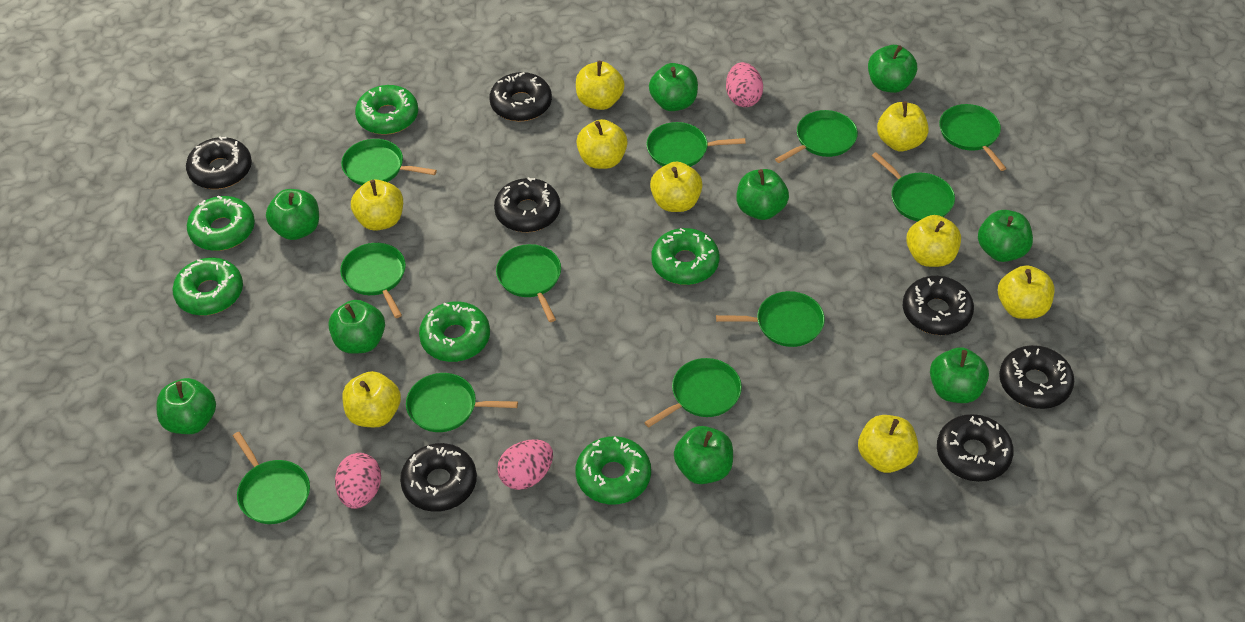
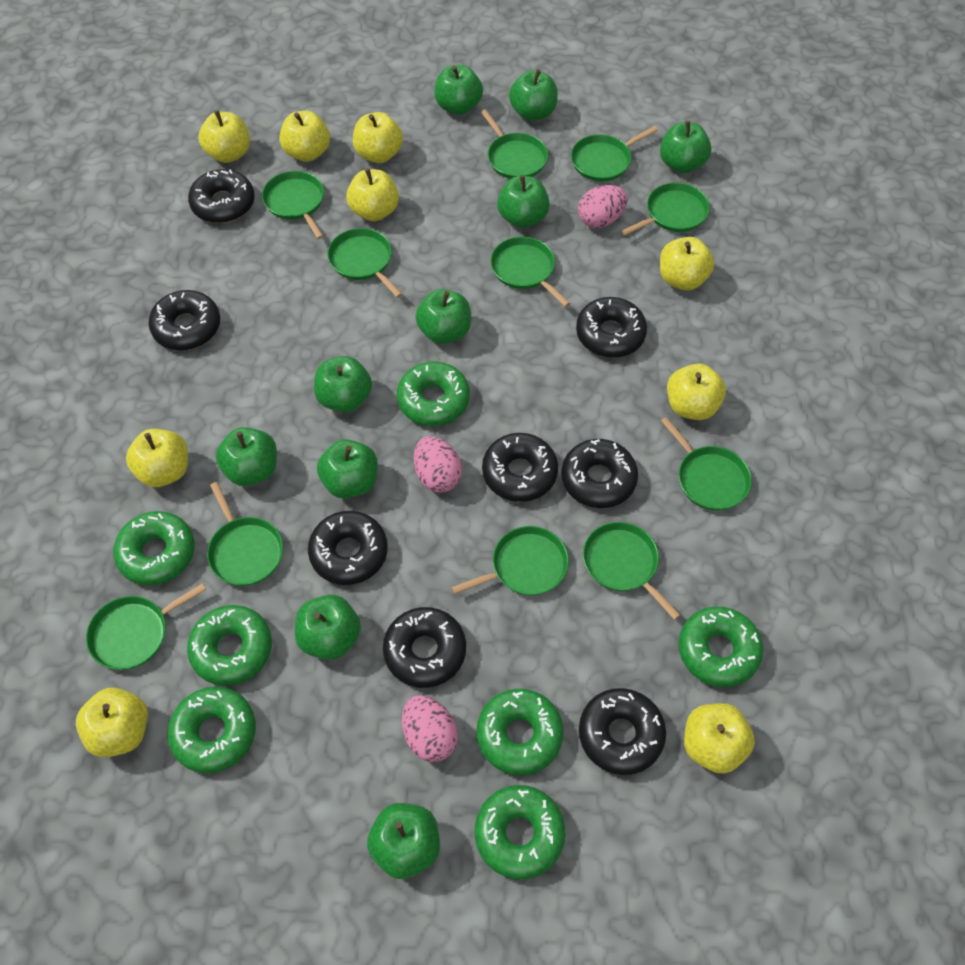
black donut: [186,136,252,189] [400,443,477,512] [489,72,552,121] [494,177,561,232] [903,276,974,335] [937,414,1014,482] [999,345,1074,409] = 7 -> [148,290,220,350] [188,169,255,223] [308,511,388,585] [383,607,466,688] [482,433,558,502] [561,439,638,508] [576,297,647,358] [579,688,666,775] = 8
green apple: [157,378,216,434] [266,189,319,240] [328,300,385,354] [649,63,698,111] [674,426,733,484] [737,169,789,220] [868,45,917,93] [930,347,989,403] [978,210,1033,262] = 9 -> [216,427,277,486] [295,595,361,660] [314,356,372,413] [317,439,378,499] [367,803,440,879] [415,289,471,344] [434,65,483,115] [497,175,550,228] [509,69,558,121] [660,121,711,173] = 10
green donut: [172,257,243,315] [187,195,255,251] [355,85,418,135] [419,301,490,362] [576,436,651,505] [651,228,719,285] = 6 -> [113,511,195,586] [167,687,256,773] [187,605,272,686] [397,361,470,426] [475,785,565,879] [477,689,564,776] [679,607,763,687] = 7

